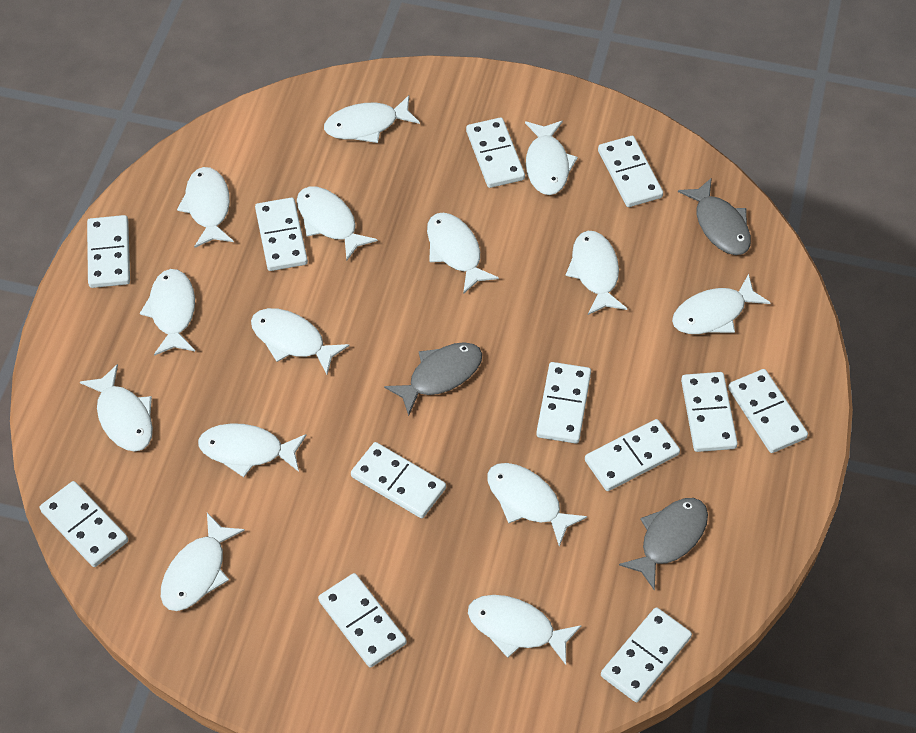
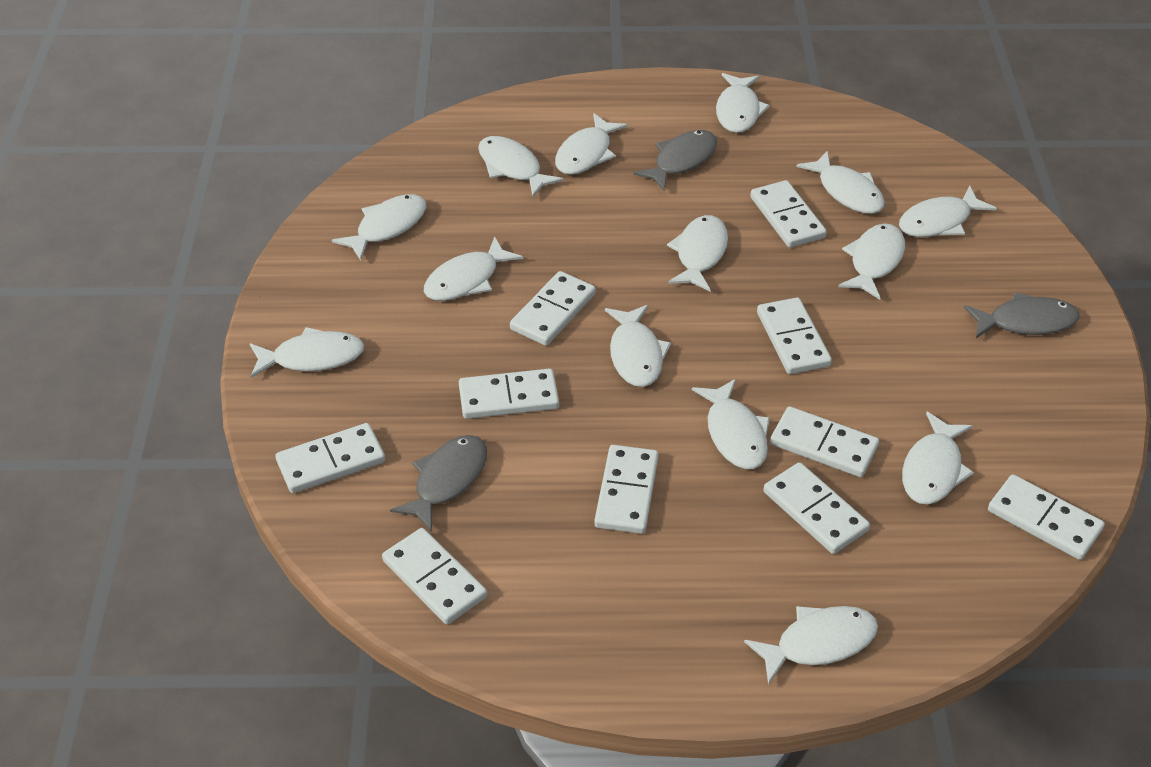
white domino: [40,481,128,567] [87,215,130,288] [255,198,308,271] [318,573,407,667] [351,442,446,518] [466,118,525,188] [536,362,591,444] [585,419,680,491] [598,136,663,207] [601,607,692,702] [681,372,738,452] [728,369,808,453] = 12 -> [276,423,385,493] [382,528,487,625] [459,368,559,419] [510,271,596,346] [594,445,659,534] [750,180,827,248] [757,298,832,374] [764,462,870,554] [770,406,879,477] [988,474,1105,560] = 10

